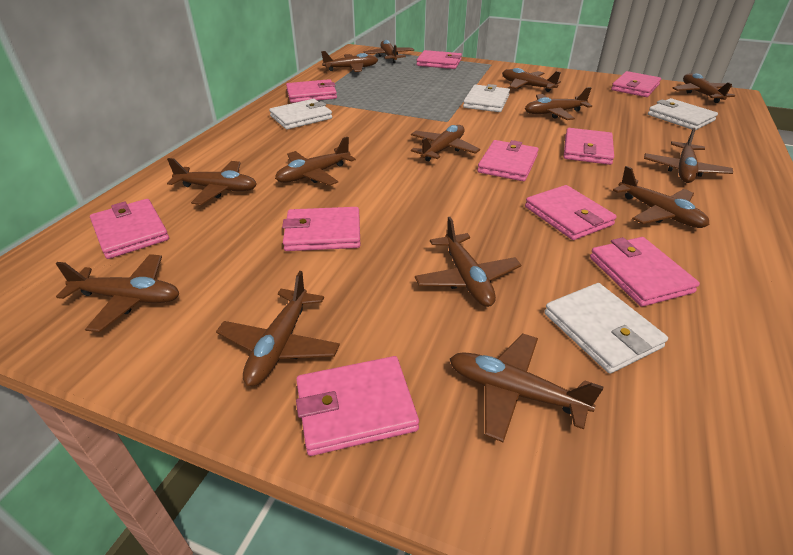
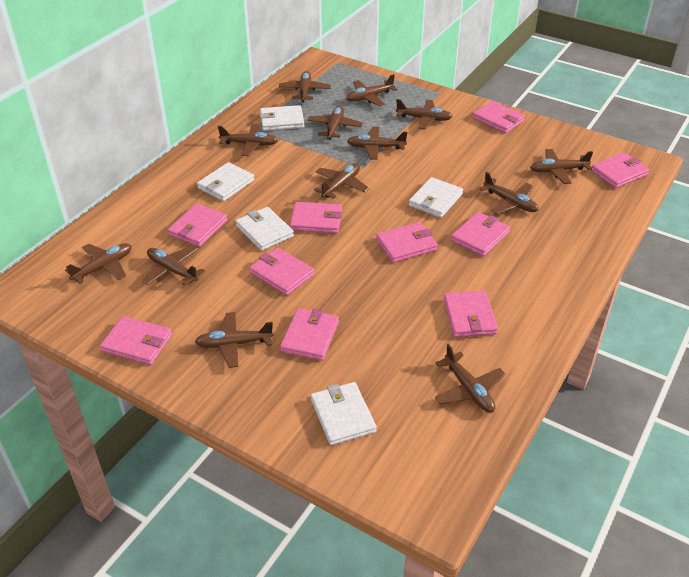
brown plane: [56,254,179,332] [167,158,257,205] [216,271,340,386] [275,137,356,186] [321,51,378,72] [363,40,414,63] [411,125,480,161] [415,217,521,307] [450,333,603,442] [502,68,561,92] [525,87,592,120] [613,166,709,228] [644,128,733,183] [673,73,735,103] = 14 -> [65,243,132,284] [142,245,205,286] [195,312,274,368] [218,124,278,156] [279,71,331,102] [307,105,363,139] [314,163,369,199] [346,74,398,106] [347,127,407,160] [396,99,453,130] [435,344,505,413] [479,172,539,214] [530,149,593,184] = 13
white wallet: [269,99,332,129] [463,84,510,112] [544,283,668,373] [648,98,718,130] = 4 -> [197,162,254,201] [236,207,294,251] [260,105,304,131] [311,382,377,445] [409,177,463,218] = 5

